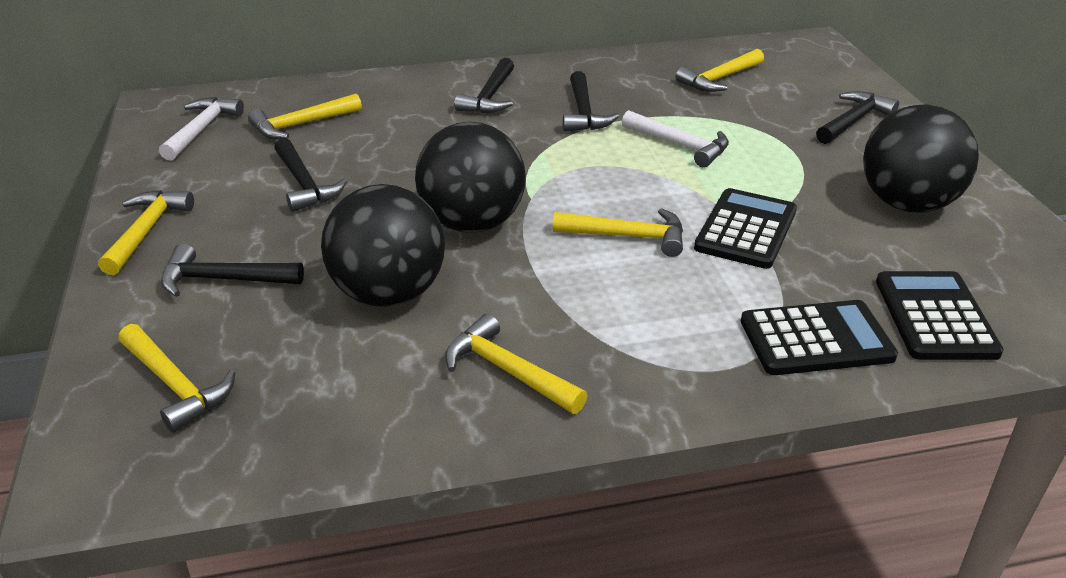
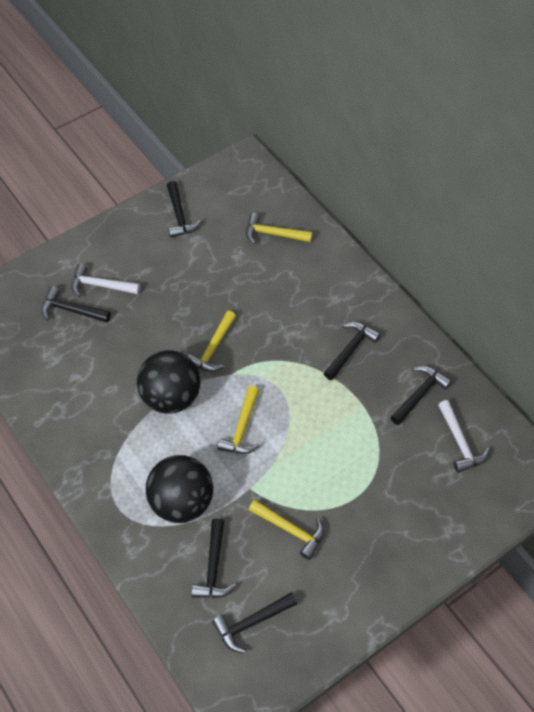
black ball: [321,184,445,307] [415,122,526,233] [863,104,979,213] = 3 -> [137,350,201,414] [146,455,213,523] = 2
black calculator: [694,188,797,269] [741,300,898,375] [876,271,1004,360] = 3 -> none = 0
black hammer: [161,244,304,297] [274,138,347,212] [454,58,514,113] [563,71,619,132] [816,91,899,144] = 5 -> [41,286,111,322] [167,181,202,238] [192,518,236,598] [212,593,297,653] [324,322,381,380] [390,366,452,425] = 6
yellow hammer: [98,190,194,275] [118,324,235,433] [248,94,362,139] [445,314,588,414] [553,208,683,257] [675,49,764,92] = 6 -> [187,311,236,372] [217,386,259,454] [246,213,313,244] [249,500,324,560] = 4

